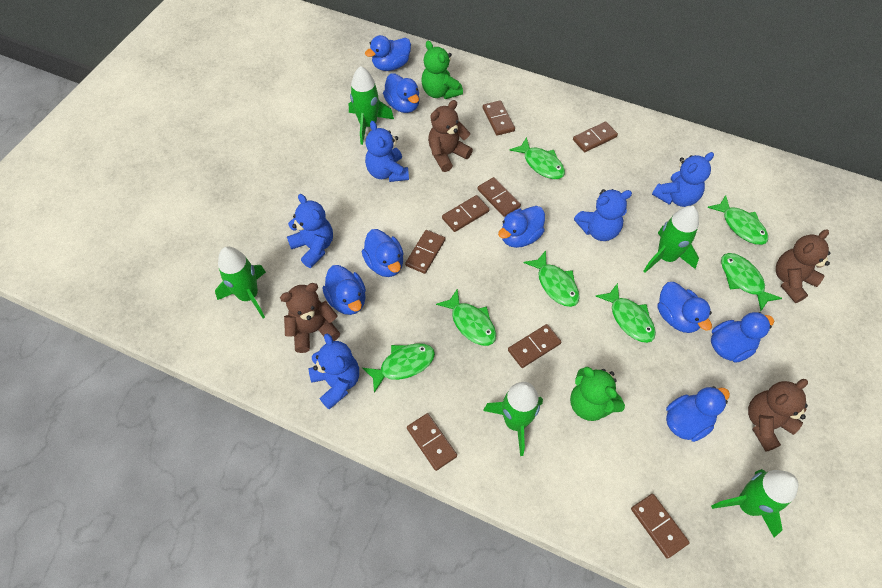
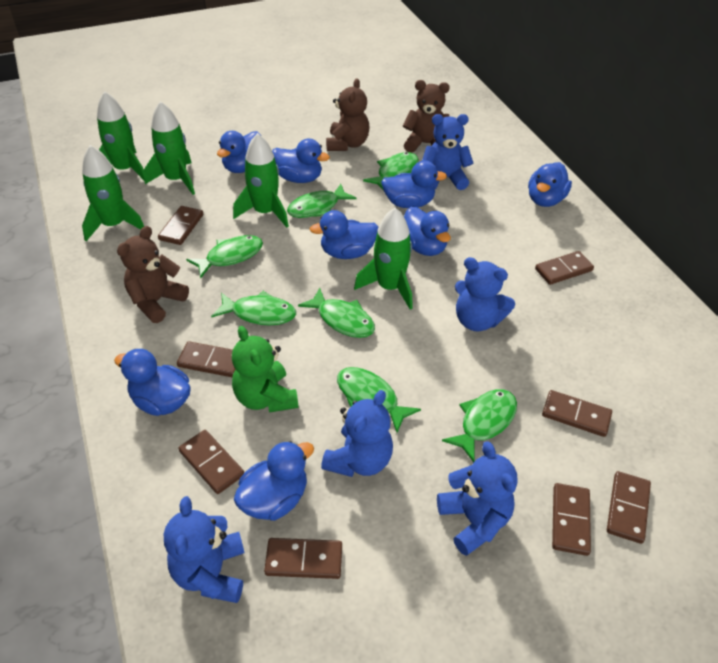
brown teddy bear: [280,283,340,353] [428,100,473,172] [748,379,808,452] [776,229,831,303] = 4 -> [117,226,189,323] [326,78,369,151] [403,80,450,153] = 3
green teddy bear: [421,41,463,99] [570,367,625,421] = 2 -> [232,326,298,413] = 1

